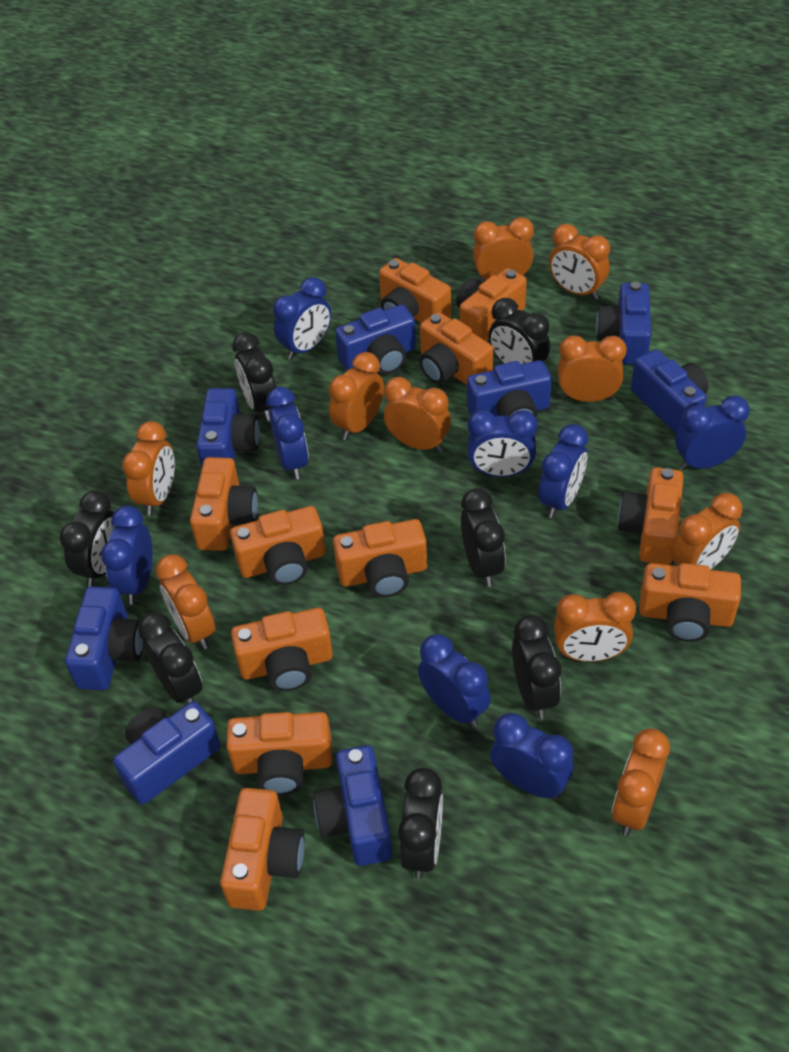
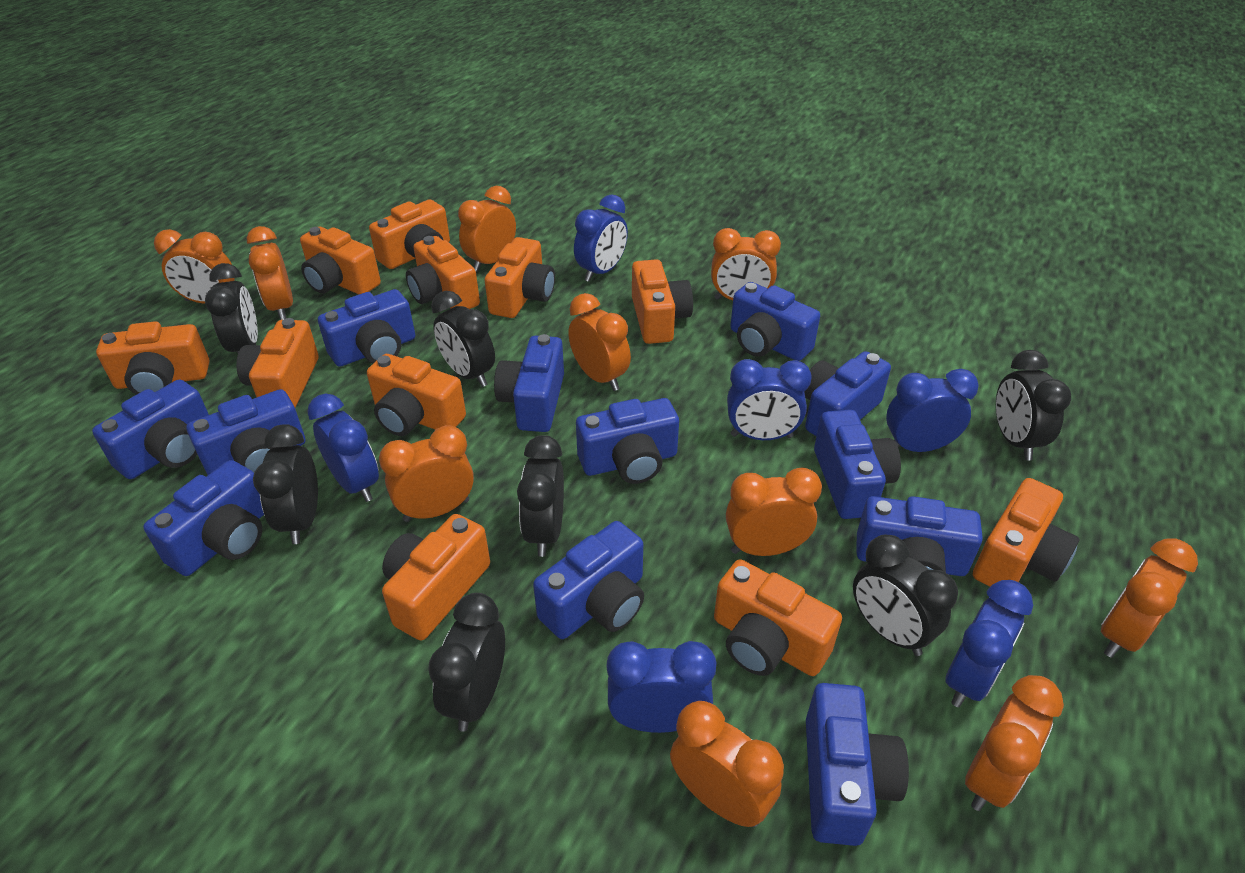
blue camera: [65,586,144,690] [113,701,220,804] [196,388,260,468] [313,745,392,866] [335,305,416,374] [467,360,552,418] [596,282,651,365] [631,349,708,434] = 8 -> [92,379,209,479] [143,460,264,576] [186,389,305,475] [318,289,415,367] [494,334,564,432] [533,521,644,639] [576,398,679,484] [730,282,820,361] [804,351,891,436] [806,683,909,846] [814,410,901,519] [856,496,983,576] = 12
blue clock: [101,506,152,605] [266,387,309,479] [273,277,331,360] [418,634,491,728] [467,410,538,477] [490,713,573,799] [539,424,588,518] [675,395,750,470] = 8 -> [307,394,379,502] [574,194,628,282] [607,641,717,733] [727,359,812,440] [886,369,979,452] [945,580,1033,707] = 6

